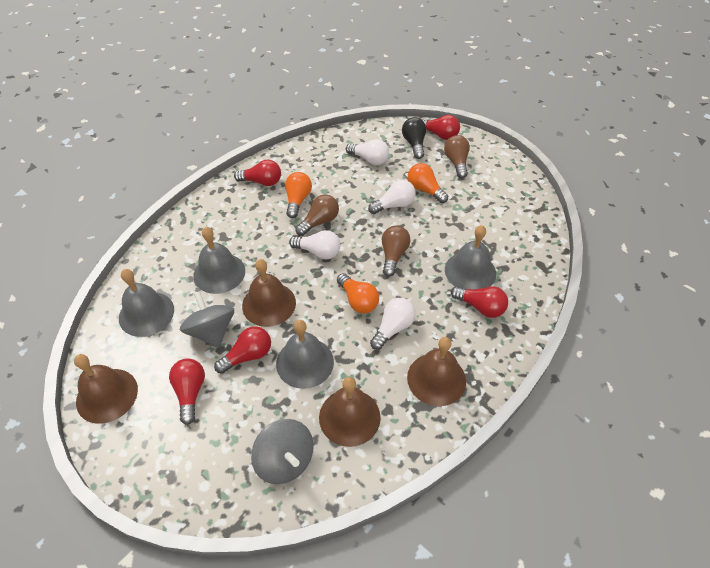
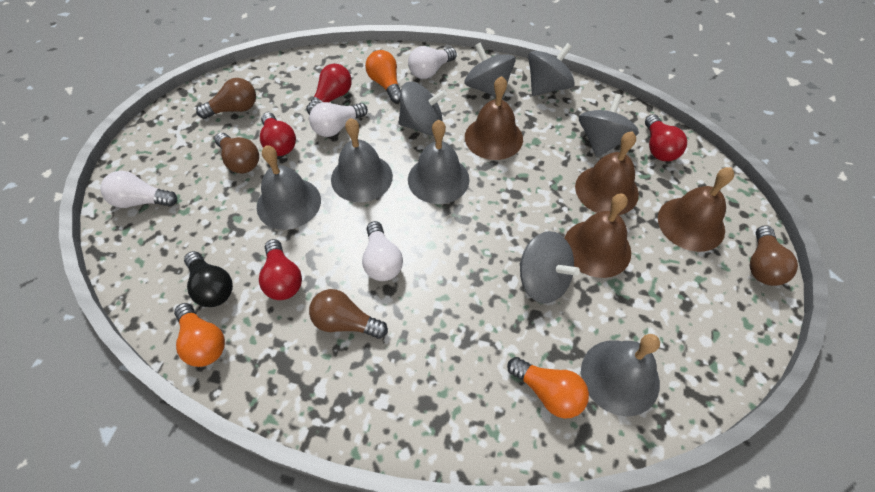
brown light bulb: [295,194,339,236] [382,225,411,277] [444,135,470,178] = 3 -> [196,78,256,119] [215,133,259,173] [309,289,388,339] [749,225,798,286] = 4
grey spinning top: [180,291,234,348] [251,419,314,484] = 2 -> [399,82,447,135] [464,42,516,99] [520,231,580,303] [528,43,575,96] [579,94,639,157] = 5
red light bulb: [169,358,205,425] [214,326,271,374] [234,160,281,186] [421,115,460,140] [451,286,508,318] = 5 -> [259,239,302,300] [260,112,296,156] [306,64,352,115] [645,114,687,161] = 4

